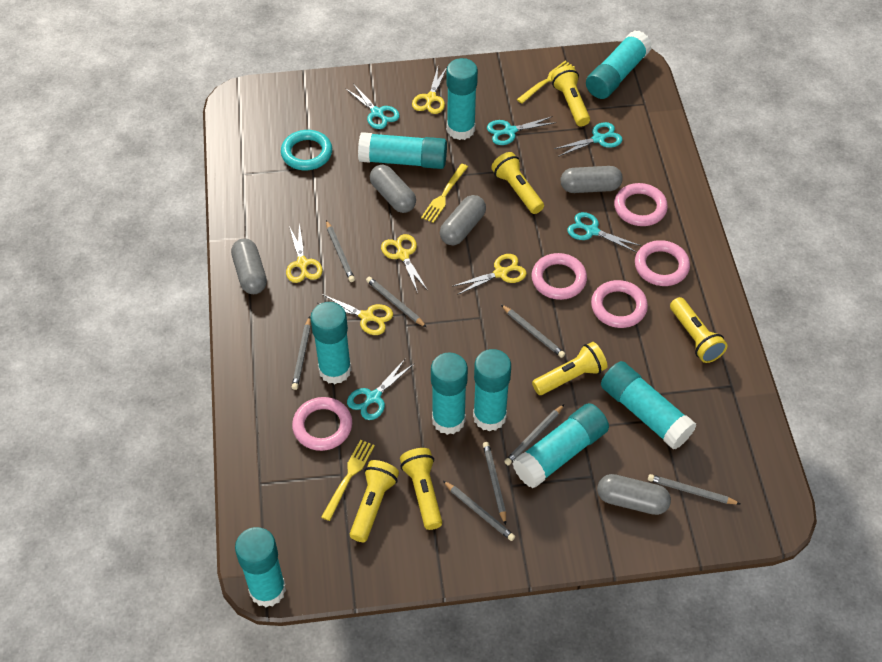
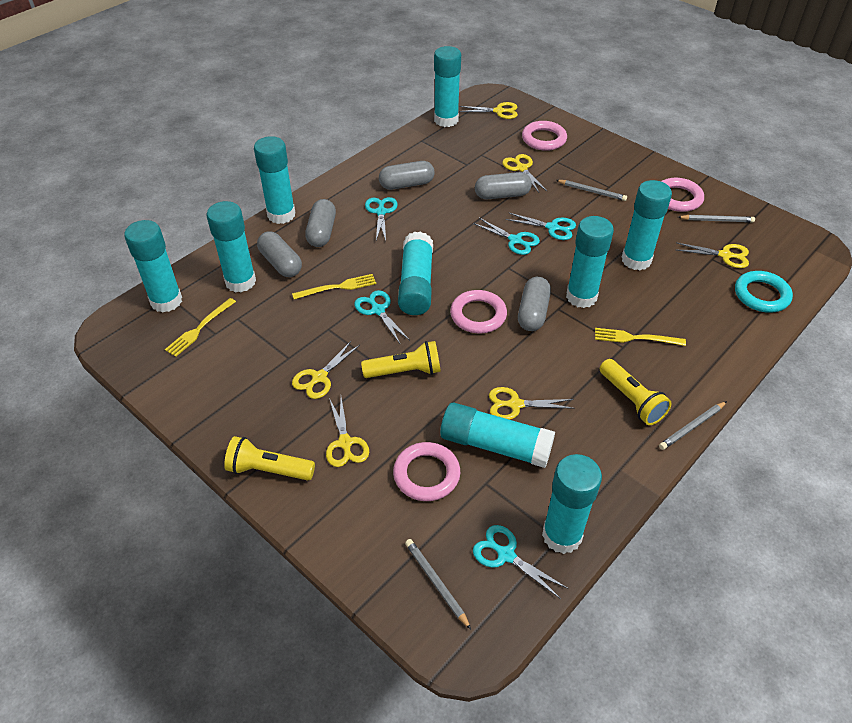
grey pencil: [292,316,311,390] [326,220,355,282] [366,277,426,327] [443,481,515,541] [483,442,506,525] [501,305,565,358] [504,404,564,466] [648,474,740,504] = 8 -> [405,539,471,629] [556,180,627,201] [659,401,727,450] [678,215,755,222] = 4
pink ring: [292,397,352,451] [531,253,587,300] [591,280,648,328] [614,183,668,226] [635,240,690,286] = 5 -> [393,442,460,501] [450,290,507,333] [522,121,567,151] [661,178,704,212] = 4
yellow flashlight: [350,460,399,542] [400,448,442,530] [491,152,544,214] [532,342,608,395] [551,65,590,127] [670,297,727,363] = 6 -> [224,436,315,480] [361,341,441,378] [600,359,672,425] = 3
yellow scissors: [286,224,323,283] [318,294,393,335] [381,234,428,293] [412,67,447,114] [452,254,527,295] = 5 -> [292,341,360,399] [326,398,369,467] [459,102,518,119] [489,387,575,420] [502,154,547,192] [676,242,749,268] = 6

